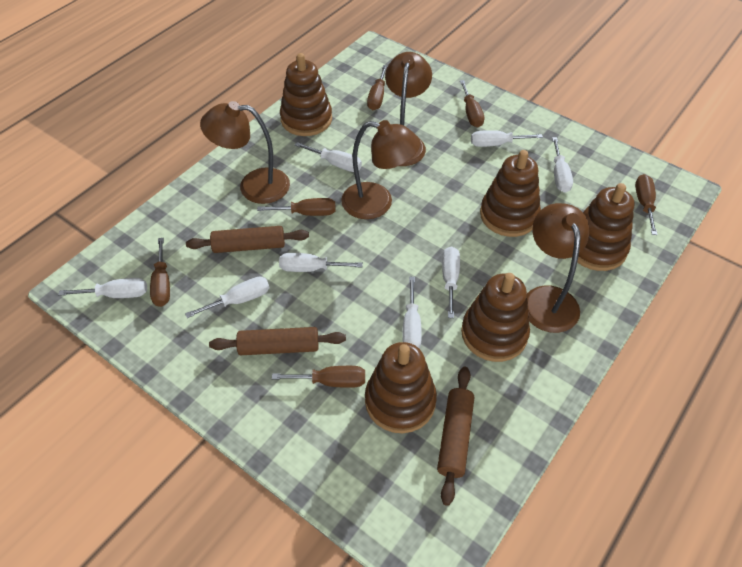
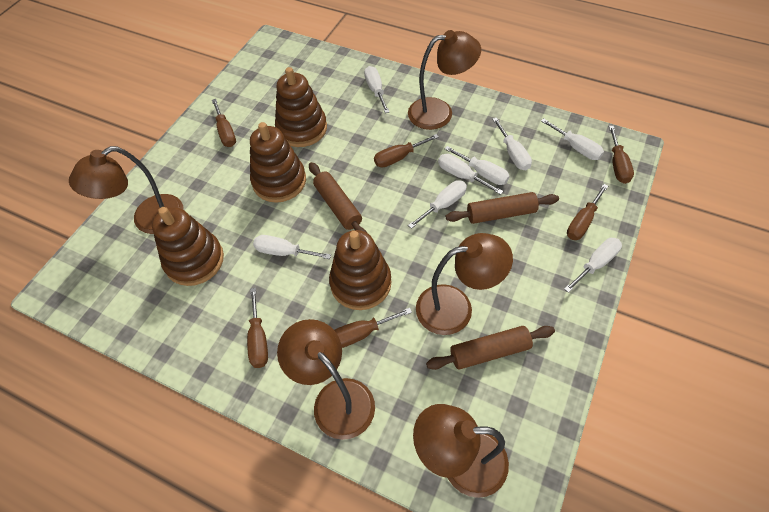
brown lamp: [200,101,290,204] [341,120,420,219] [385,52,432,166] [527,203,589,333] = 4 -> [69,146,184,234] [277,319,375,440] [408,30,481,130] [413,404,509,498] [416,233,513,335] = 5
brown stacking toy: [280,53,332,136] [365,342,437,433] [461,273,530,362] [480,150,541,237] [577,183,634,271] = 5 -> [152,207,224,286] [250,122,306,203] [275,67,327,147] [329,230,392,310] = 4

